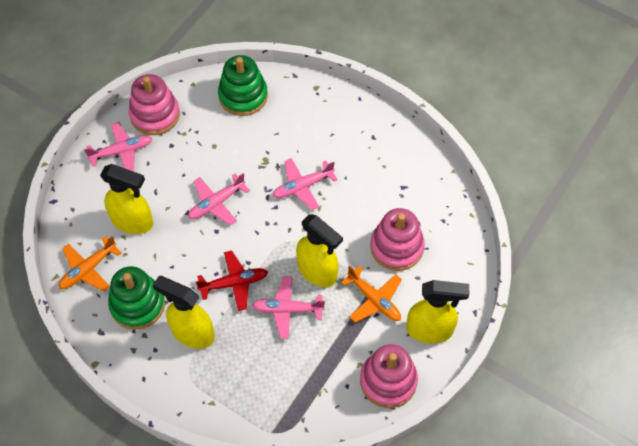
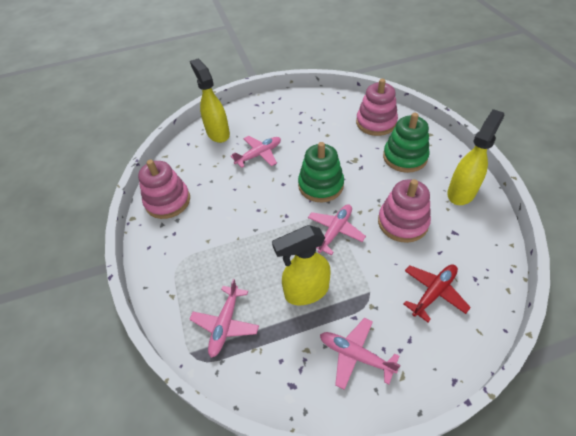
orange plane: [59,236,121,291] [341,265,402,322] = 2 -> none = 0
yellow spray bottle: [100,164,153,234] [153,276,215,349] [296,214,343,287] [406,280,469,343] = 4 -> [190,59,230,143] [272,225,331,305] [447,109,505,205] = 3

